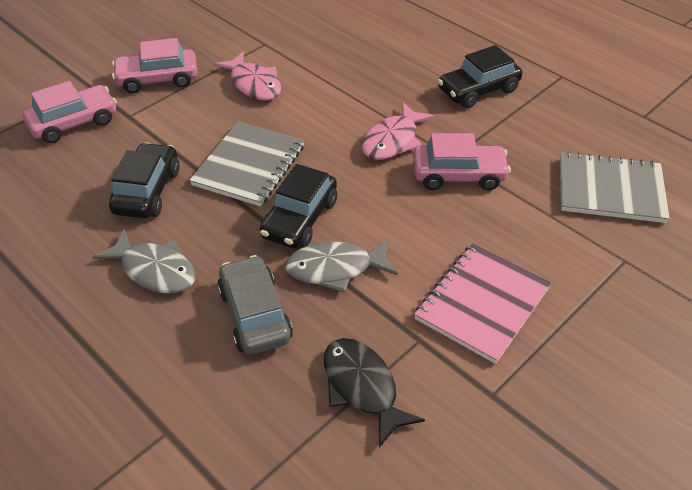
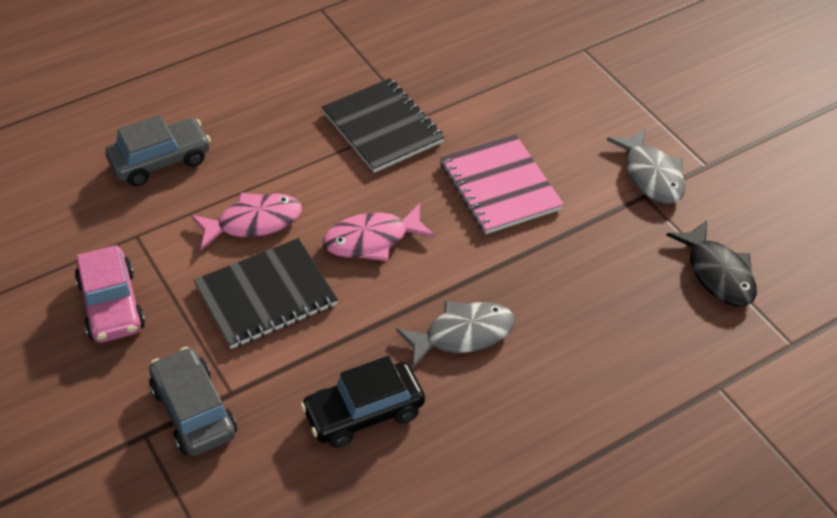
black car: [109,143,180,218] [260,164,337,248] [438,45,522,108] = 3 -> [300,356,425,448] = 1
black notebook: none = 0 -> [194,238,338,349] [322,78,444,173] = 2
grey car: [217,255,293,354] = 1 -> [105,115,211,187] [149,347,237,456] = 2
grey notebook: [189,122,304,206] [560,152,670,223] = 2 -> none = 0
pink car: [22,81,117,144] [112,38,197,93] [413,133,511,190] = 3 -> [75,245,145,343] = 1

